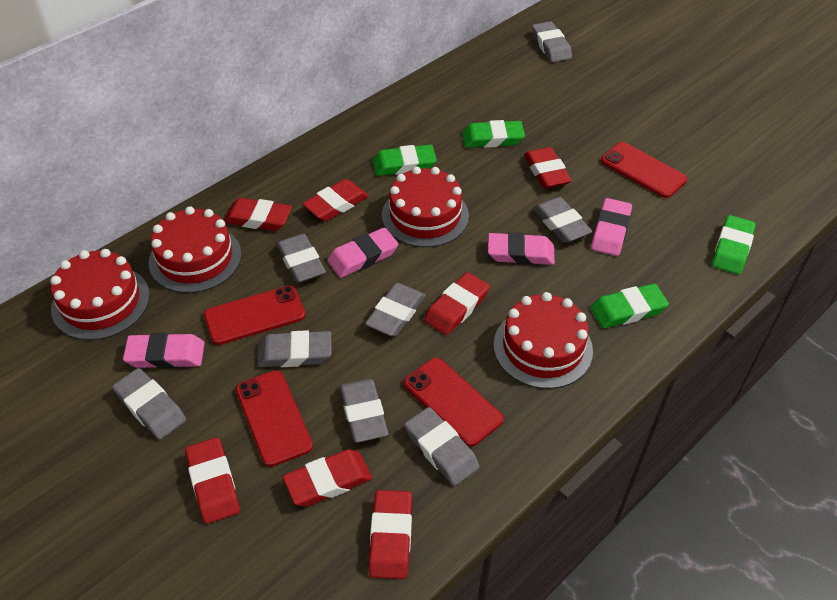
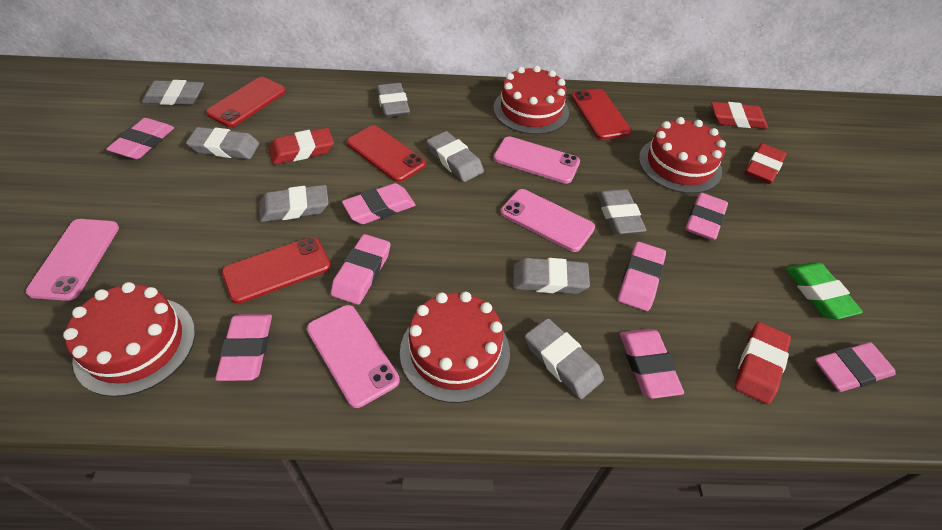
green eraser: [373,145,437,176] [462,120,525,148] [590,284,669,328] [712,215,756,275] = 4 -> [786,262,863,319] = 1
pink eraser: [123,333,205,369] [327,228,398,278] [488,232,555,265] [591,198,632,256] = 4 -> [106,118,174,159] [215,314,272,381] [331,234,390,305] [342,183,416,224] [618,242,666,311] [620,329,684,399] [685,193,728,240] [815,342,896,392] = 8
pink phone: none = 0 -> [26,219,119,301] [307,305,400,408] [493,136,580,184] [501,189,595,252] = 4
red eraser: [185,437,240,524] [224,198,292,231] [283,449,372,507] [302,179,369,221] [369,490,412,579] [424,272,490,335] [524,147,572,188] = 7 -> [269,128,334,165] [711,102,768,129] [734,322,791,404] [745,143,786,184] = 4

